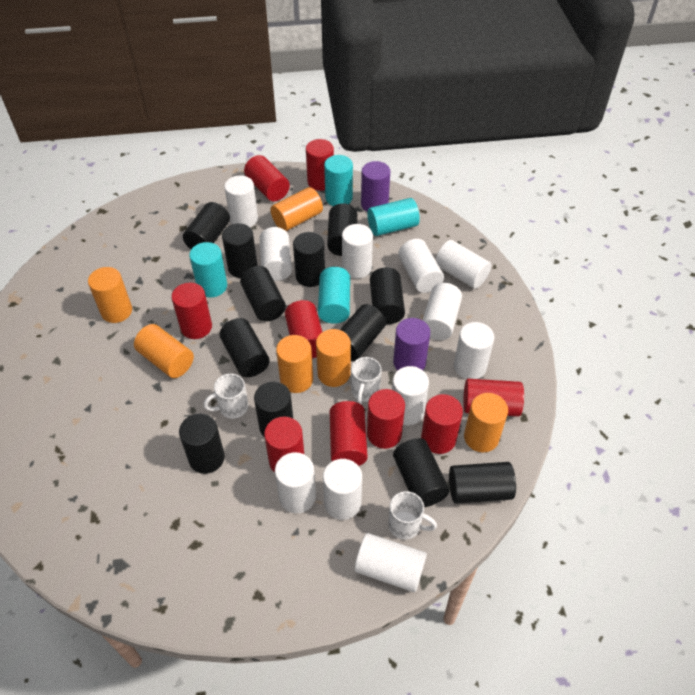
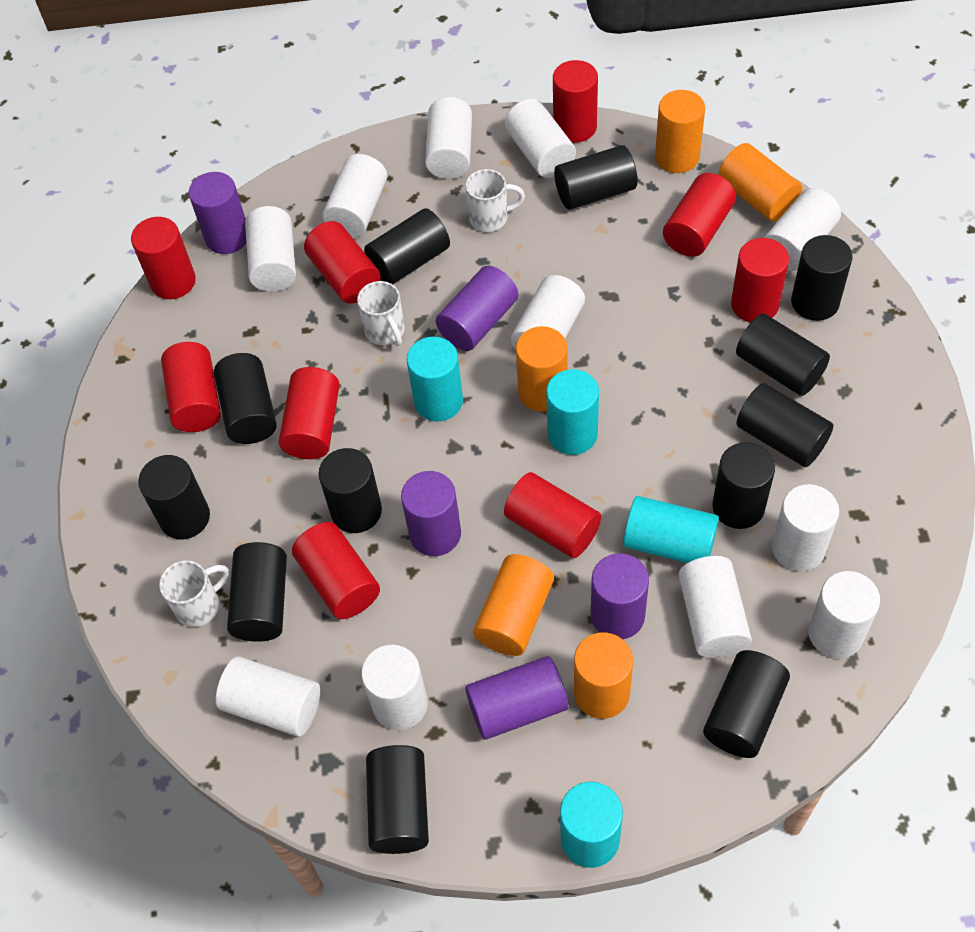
orange cylinder: [88,267,132,323] [134,324,194,378] [271,187,323,231] [276,335,313,393] [316,329,351,387] [464,393,508,452] = 6 -> [473,554,554,656] [516,326,568,412] [574,633,633,719] [655,90,705,173] [718,143,802,222] = 5
purple cylinder: [361,161,390,212] [393,318,430,371] = 2 -> [189,172,246,254] [401,471,461,556] [436,266,519,351] [465,656,569,740] [591,553,649,639] = 5

